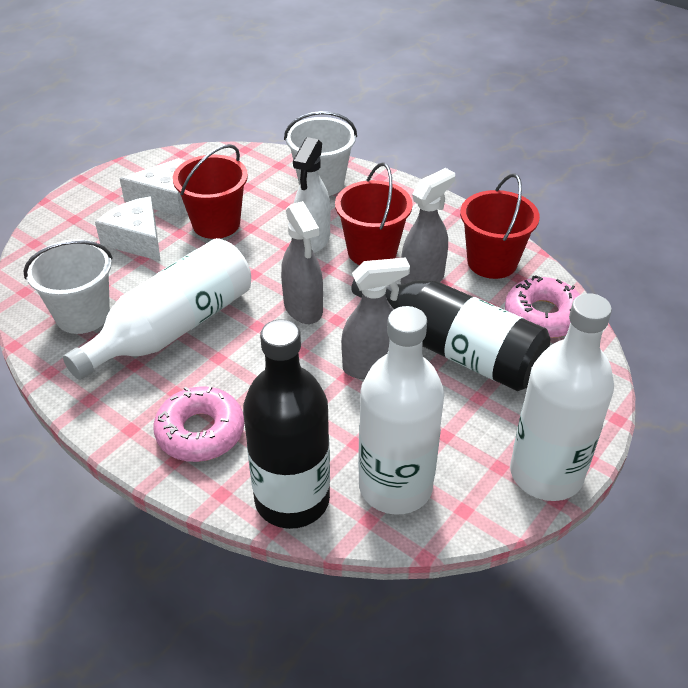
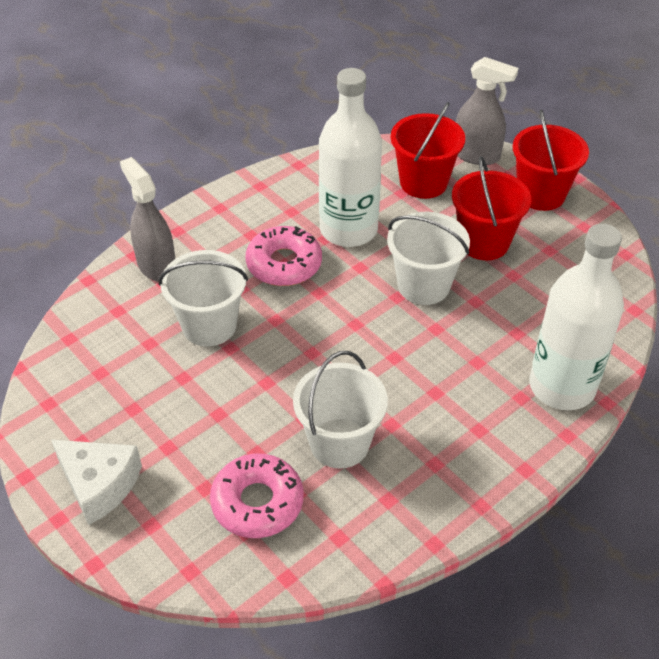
black bottle: [243,319,330,529] [352,279,550,391] = 2 -> none = 0
grey spray bottle: [281,201,323,324] [341,257,410,379] [401,168,455,284] = 3 -> [120,157,175,282] [456,57,518,165] = 2
white bottle: [63,238,251,380] [358,306,444,515] [510,293,614,501] = 3 -> [319,68,382,247] [529,224,624,410] = 2
white bucket: [23,239,113,334] [284,111,357,196] = 2 -> [159,250,248,346] [293,351,388,469] [387,212,470,305] = 3
white cheese: [95,197,161,261] [119,158,186,217] = 2 -> [51,440,142,525] = 1
white spray bottle: [293,137,331,253] = 1 -> none = 0

